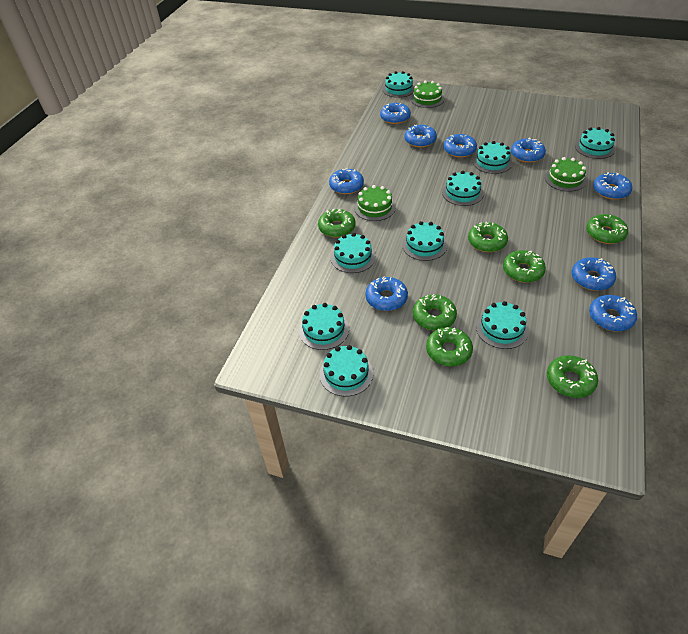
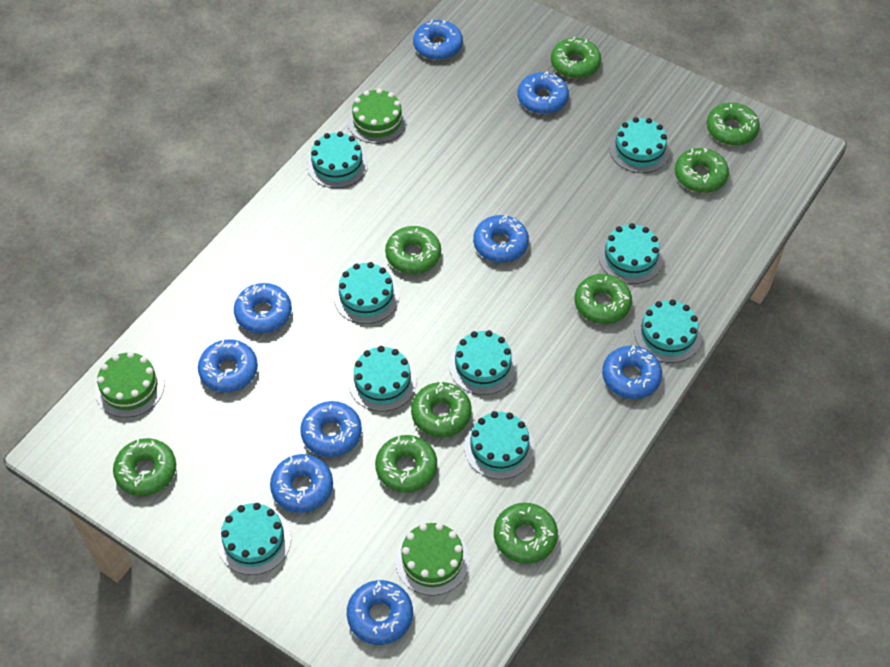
green donut: [318,209,355,237] [413,294,457,330] [426,327,473,366] [468,222,508,252] [503,250,546,283] [547,355,598,398] [586,214,628,244] = 7 -> [113,438,176,496] [375,435,437,493] [385,226,441,274] [411,382,472,437] [494,503,558,564] [551,37,601,78] [575,274,632,324] [675,148,729,193] [707,103,760,146] = 9

